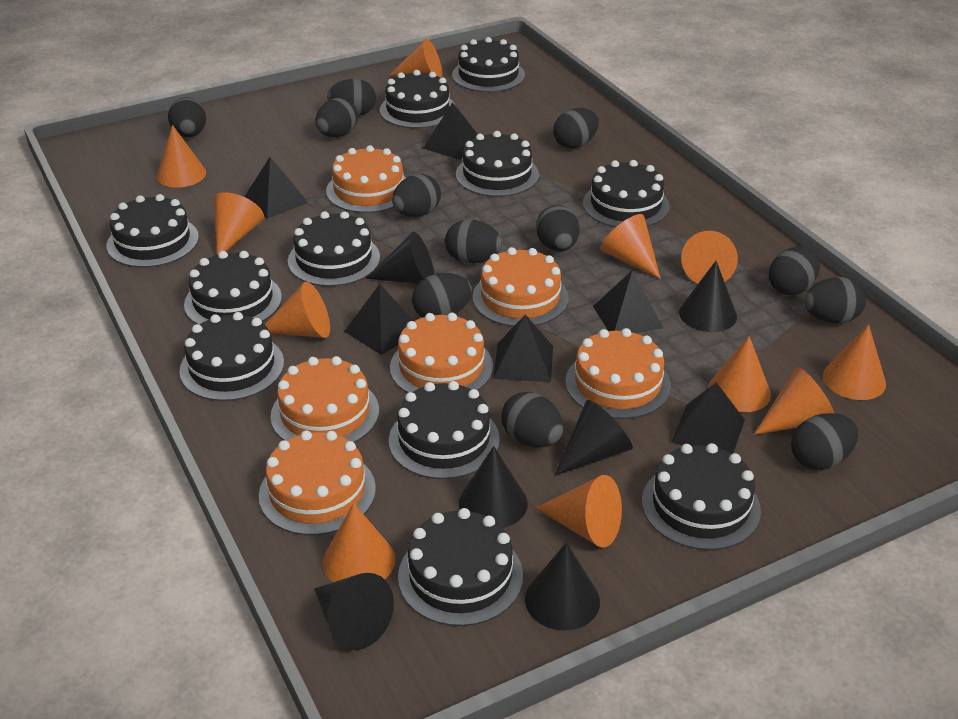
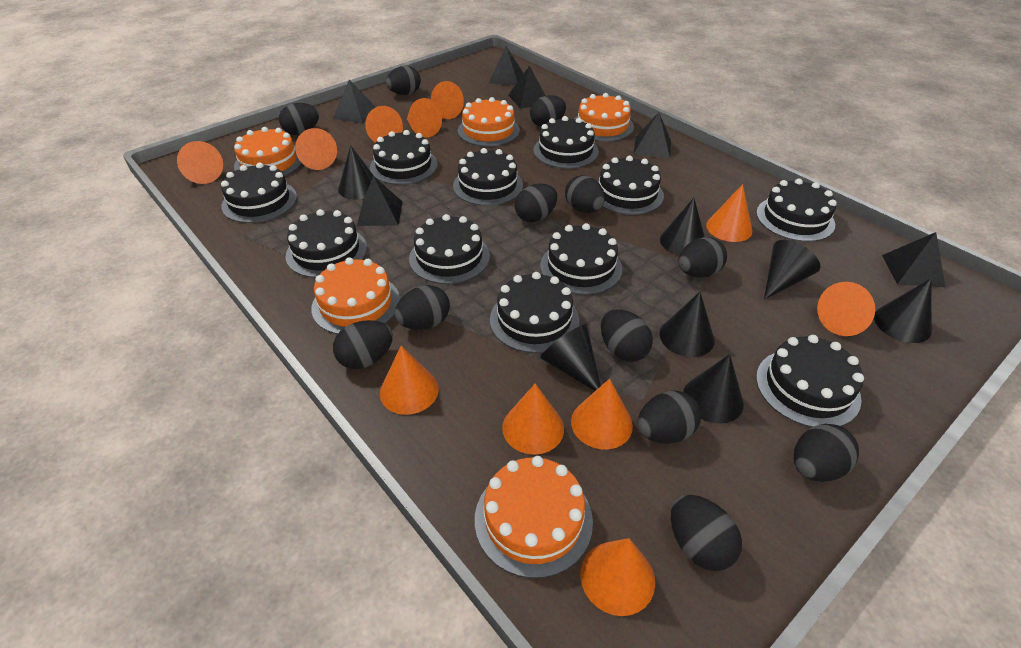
black cone: [314,573,394,650] [366,232,434,284] [459,446,528,528] [525,542,600,630] [554,400,633,476] [679,261,737,332] = 6 -> [338,145,375,200] [540,324,601,391] [659,292,715,357] [660,198,705,255] [683,354,744,424] [764,240,820,299] [874,279,932,343] = 7
orange cake: [259,430,376,535] [271,356,379,443] [326,145,406,213] [390,313,493,393] [472,247,569,327] [566,328,671,419] = 6 -> [234,127,302,176] [311,257,400,334] [458,97,520,146] [475,456,593,578] [575,93,634,142] = 5

